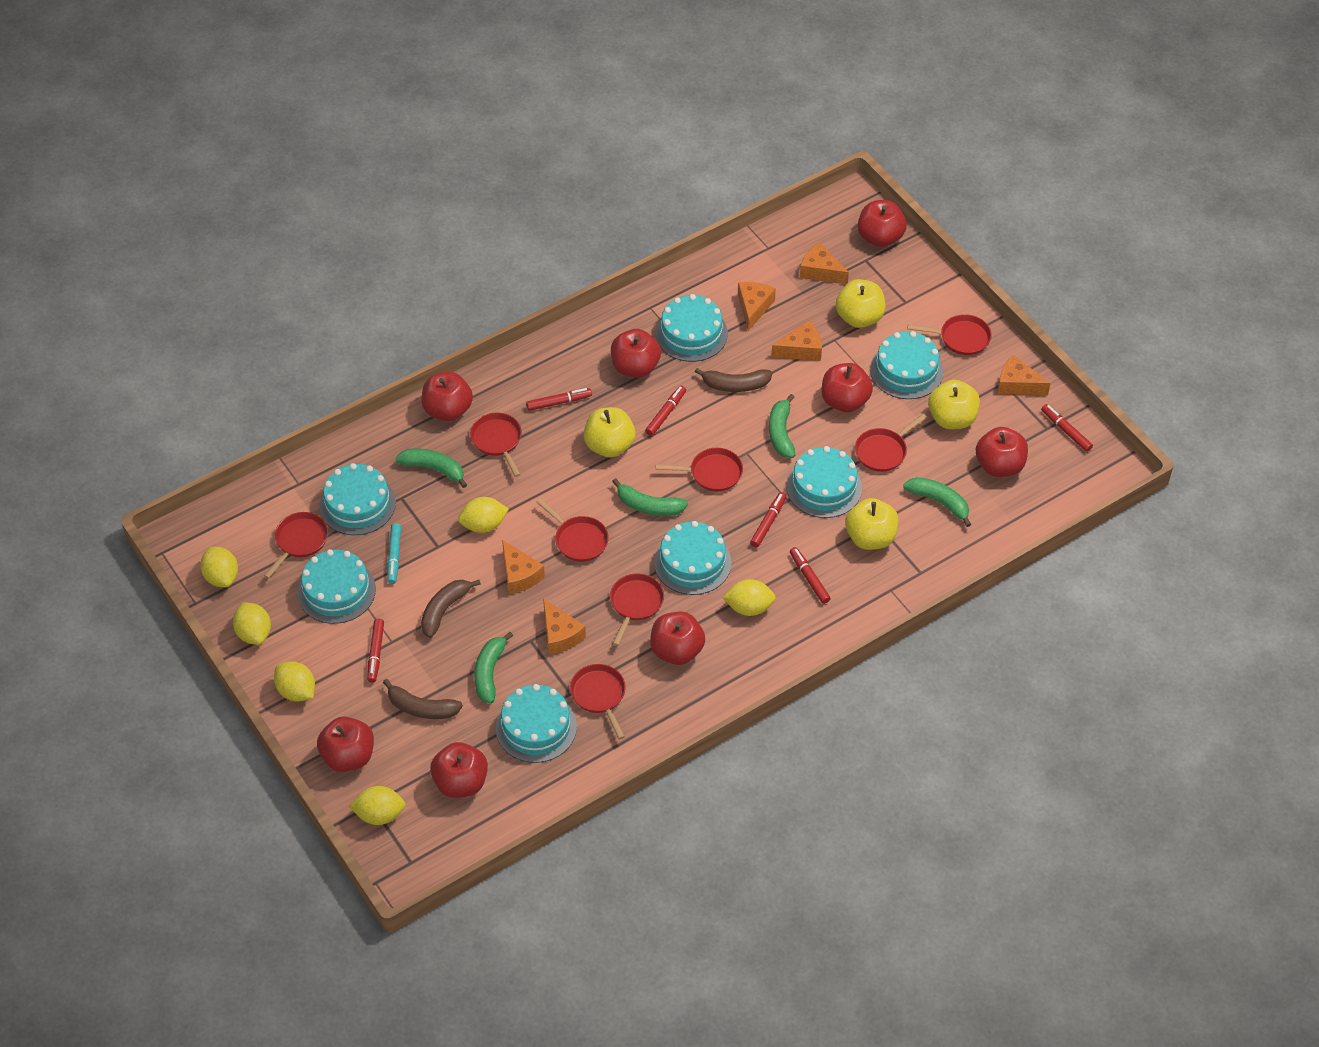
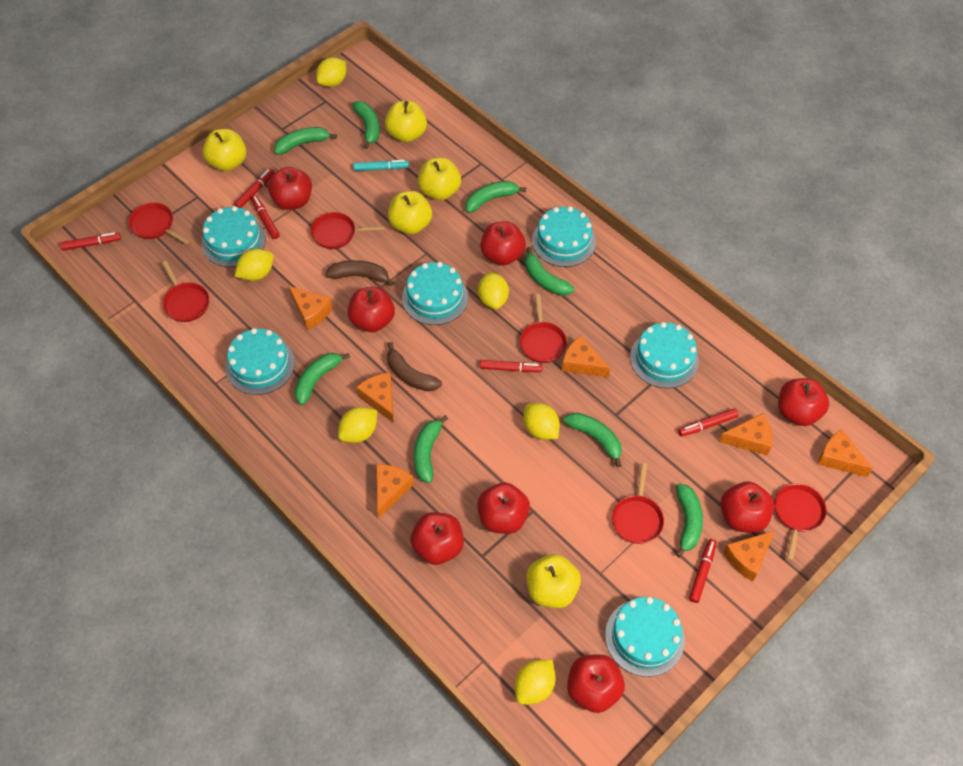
brown banana: [383,679,463,719] [421,580,481,638] [695,368,773,392] = 3 -> [325,260,394,286] [387,342,442,391] = 2
green banana: [395,448,467,488] [474,632,513,704] [612,478,688,516] [769,394,795,458] [903,477,971,527] = 5 -> [274,127,337,155] [294,353,350,405] [352,101,380,149] [414,415,448,483] [465,181,526,213] [525,247,574,296] [563,413,622,468] [676,483,703,557] = 8
orange cheese: [502,540,545,594] [543,599,586,655] [738,282,776,331] [771,321,822,361] [800,243,849,284] [998,355,1051,395] = 6 -> [289,286,333,330] [356,373,394,423] [376,464,414,518] [562,336,610,378] [719,413,773,455] [723,531,775,581] [818,430,873,477] = 7
red pan: [264,512,328,579] [470,413,522,477] [536,498,609,562] [570,664,626,739] [610,573,664,646] [656,448,743,492] [855,414,927,472] [908,314,992,355] = 8 -> [128,203,189,244] [162,261,209,322] [311,212,385,249] [520,294,567,363] [612,463,664,544] [774,484,827,561] = 6
turquoise cake: [298,549,376,624] [319,463,396,535] [496,684,577,763] [654,521,731,595] [656,294,728,362] [786,446,862,518] [870,331,943,399] = 7 -> [201,206,266,267] [225,328,295,395] [402,262,468,325] [532,206,596,267] [605,597,685,677] [630,322,699,388] = 6
yellow apple: [583,407,636,458] [836,279,886,328] [845,498,899,550] [928,380,980,429] = 4 -> [202,129,246,171] [385,101,427,142] [388,191,432,234] [418,158,461,200] [526,554,581,608] = 5

